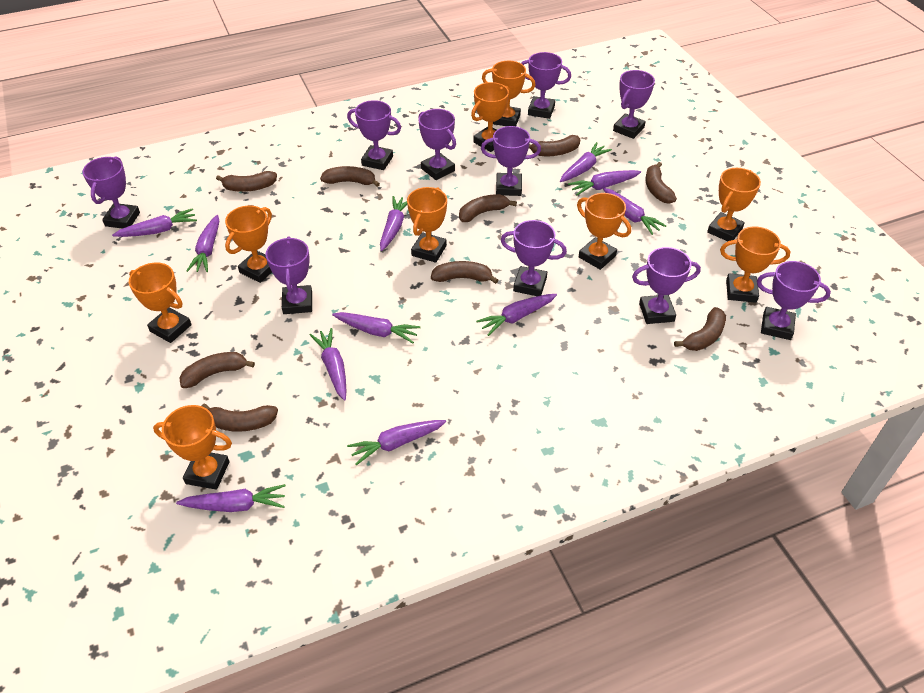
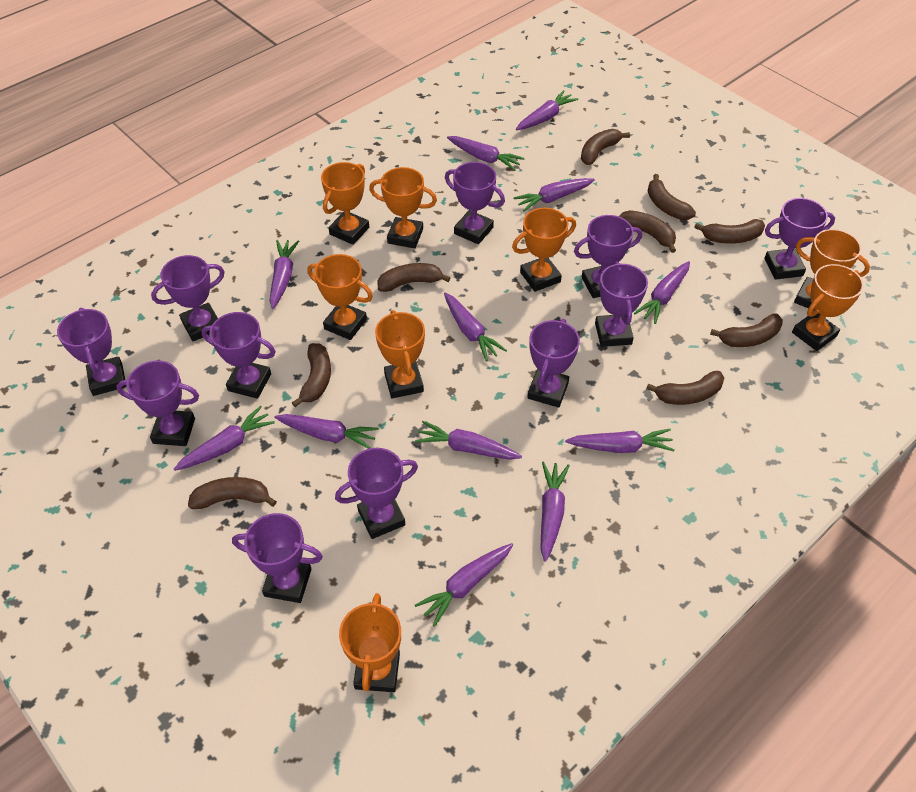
orange trophy: [129,263,192,343] [153,405,232,490] [225,206,272,283] [407,187,447,263] [471,82,510,152] [482,61,536,126] [577,193,631,270] [707,168,761,241] [720,227,790,303] = 9 -> [307,254,373,340] [321,162,369,245] [339,593,401,692] [369,167,437,248] [375,310,425,398] [512,208,576,292] [792,264,864,351] [794,229,870,311] = 8
purple carrot: [112,208,197,237] [176,484,286,512] [186,215,219,272] [310,328,346,401] [332,312,420,343] [347,420,446,465] [380,196,407,251] [476,294,557,336] [560,142,612,182] [568,170,641,196] [603,188,666,235] = 11 -> [174,406,275,471] [269,240,299,309] [274,414,379,449] [415,421,522,460] [415,543,513,627] [444,293,507,362] [447,136,524,171] [513,178,595,212] [516,90,578,131] [540,461,570,562] [565,429,675,453] [634,261,690,324] = 12
purple trophy: [82,156,140,229] [266,237,312,314] [347,100,401,170] [418,109,456,180] [481,126,541,196] [501,220,567,296] [521,52,571,119] [613,70,655,139] [632,247,701,324] [757,261,831,340] = 10 -> [57,307,126,396] [116,360,199,446] [151,255,225,341] [201,312,276,399] [232,513,323,603] [335,448,418,539] [445,162,505,244] [527,319,580,408] [574,215,642,298] [595,261,648,347] [764,198,835,280] = 11

